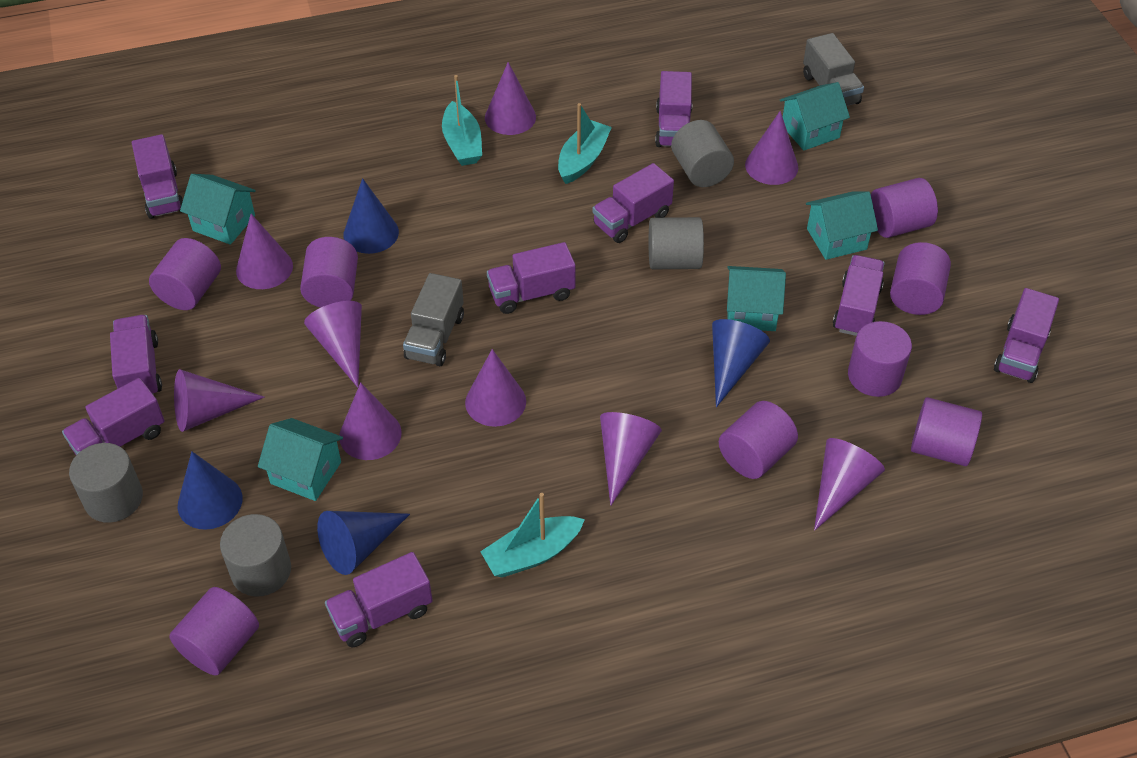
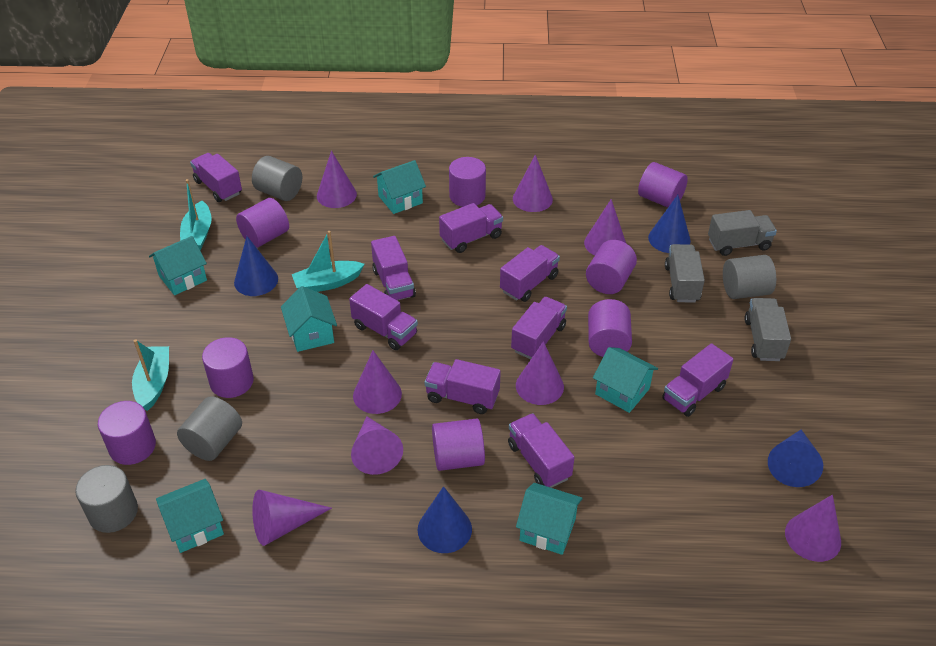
grey truck: [403,273,464,366] [803,33,864,106] = 2 -> [665,244,705,303] [708,210,777,256] [744,298,791,361] = 3
purple cone: [174,369,264,432] [236,214,293,289] [304,301,362,388] [339,382,402,460] [465,349,526,427] [485,62,536,135] [600,412,662,506] [745,111,798,185] [814,438,885,531] = 9 -> [252,490,332,546] [317,151,357,208] [351,416,403,475] [353,351,402,414] [513,155,553,212] [516,341,564,405] [584,199,626,256] [785,495,841,562] = 8
turquoise house: [180,174,256,245] [258,418,343,501] [727,266,786,331] [780,82,850,151] [806,191,878,260] = 5 -> [149,236,207,295] [156,479,224,553] [281,286,337,352] [373,160,426,214] [516,483,583,555] [593,347,658,413] = 6

